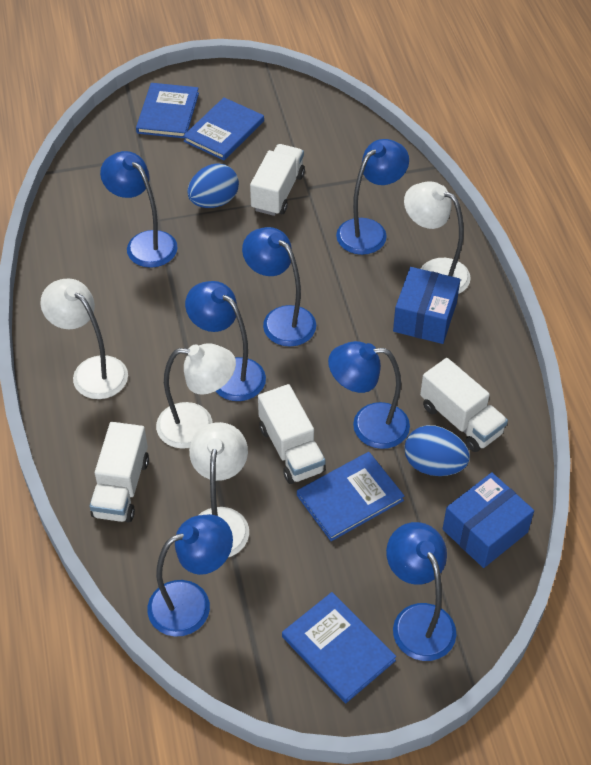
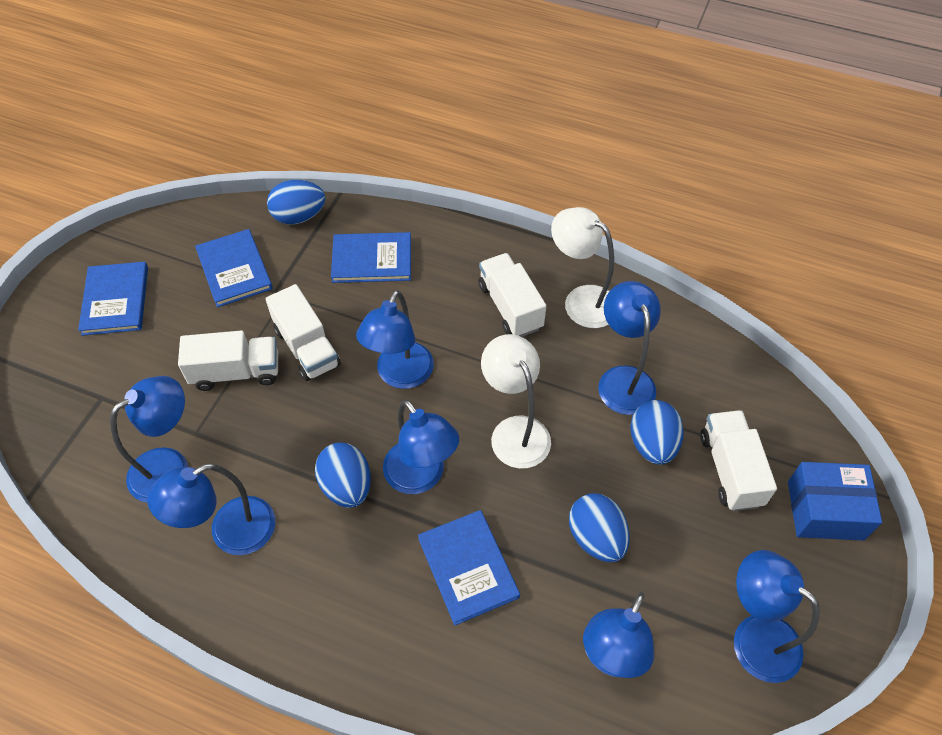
blue box: [393,267,460,344] [443,472,534,568] = 2 -> [788,462,882,541] = 1
blue egg: [187,163,239,208] [404,425,470,476] = 2 -> [267,180,325,224] [315,442,371,508] [569,493,630,562] [630,400,684,465] = 4
white lamp: [40,278,128,399] [156,343,236,449] [189,422,249,557] [404,181,471,294] = 4 -> [481,334,551,468] [551,207,614,328] = 2

